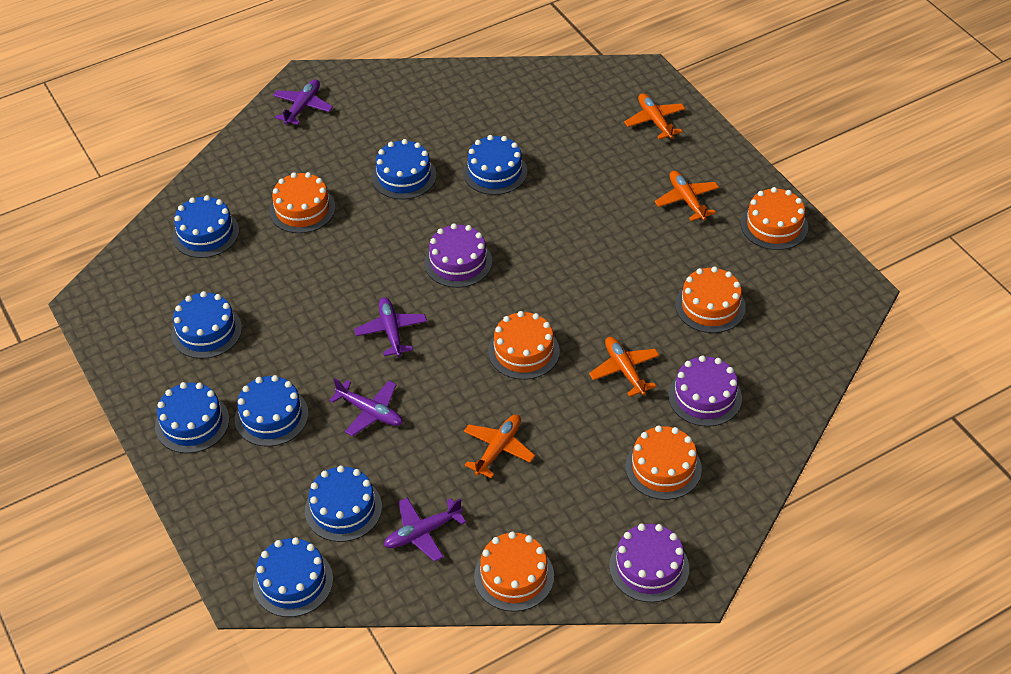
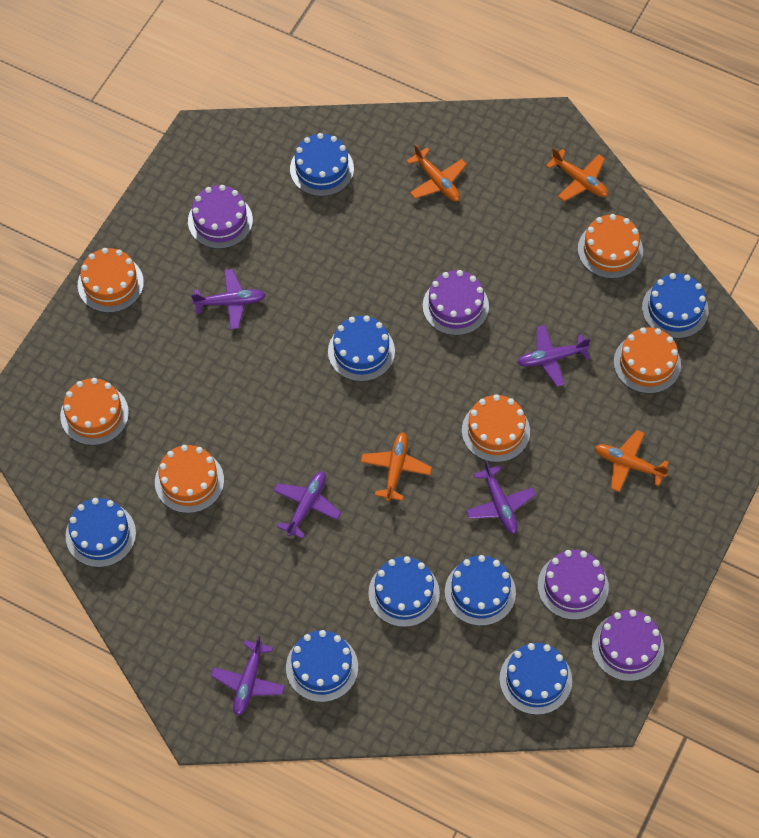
purple cake: [424,223,492,288] [609,524,689,602] [668,355,742,427] = 3 -> [188,185,253,249] [423,270,489,336] [538,550,609,620] [592,610,664,681] = 4
purple plane: [273,79,333,125] [329,378,403,436] [354,297,427,357] [384,498,466,562] = 4 -> [191,269,266,329] [211,635,285,716] [273,471,341,539] [466,461,536,534] [517,325,591,387] = 5

